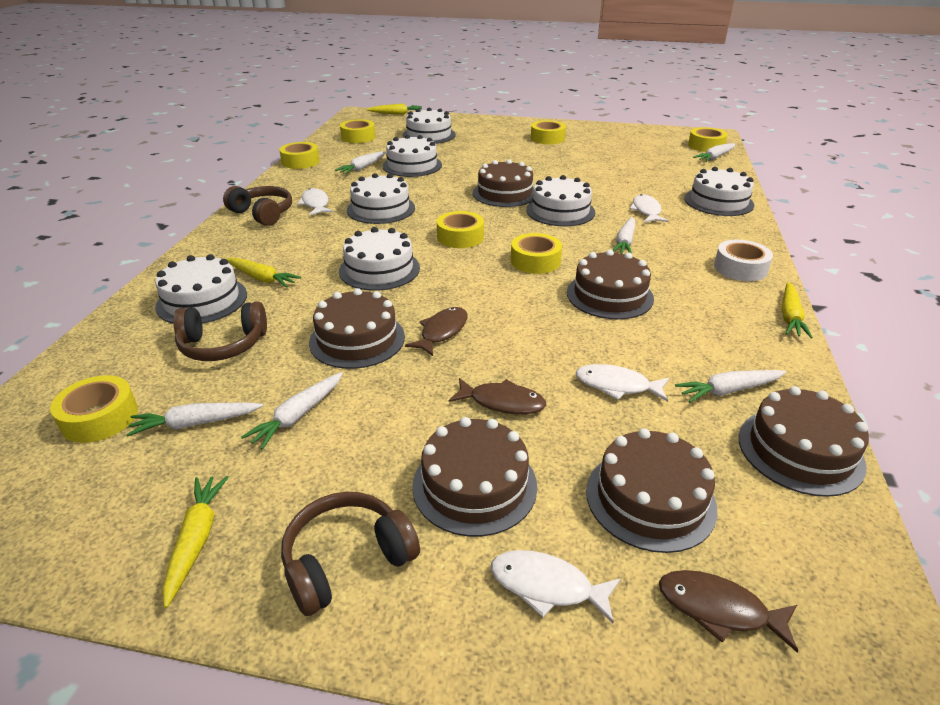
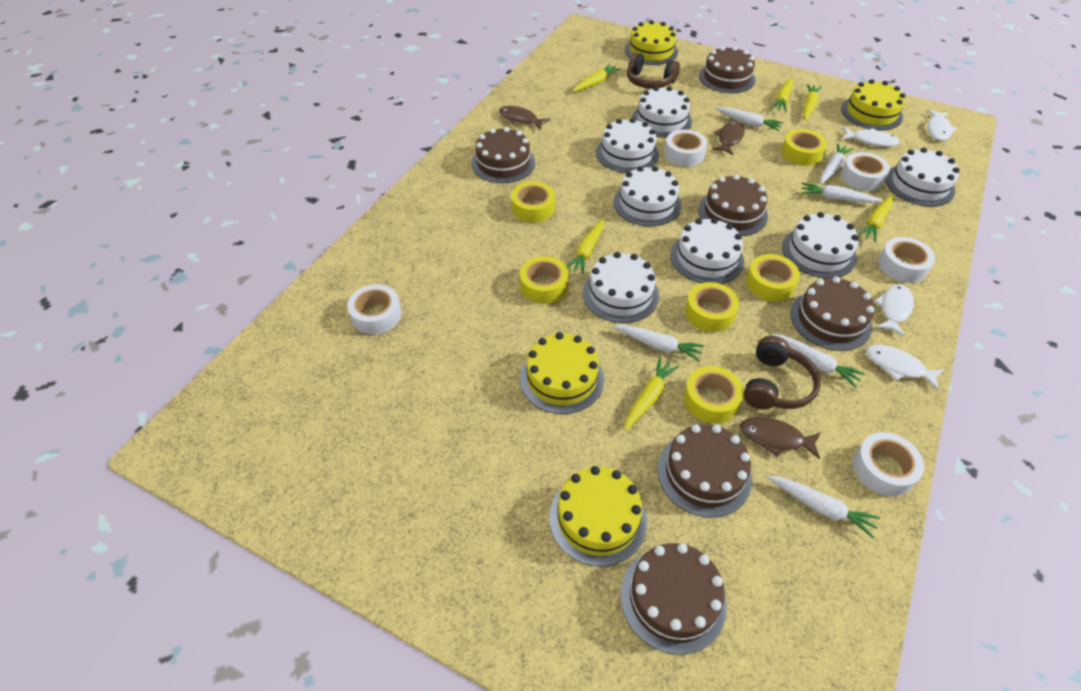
brown headphones: [173,302,267,361] [223,186,292,226] [281,492,420,616] = 3 -> [627,52,680,89] [744,336,821,409] = 2
white tape: [714,240,773,281] = 1 -> [347,284,402,334] [664,129,707,166] [841,152,890,191] [853,432,924,496] [878,237,935,283] = 5
yellow cake: none = 0 -> [520,332,604,414] [549,466,647,567] [625,20,678,65] [841,79,906,130] = 4
yellow carrot: [163,476,229,608] [226,258,301,288] [366,104,422,114] [782,282,813,338] = 4 -> [567,219,604,274] [573,64,621,92] [624,357,679,431] [771,77,793,112] [803,84,822,121] [858,195,893,242] = 6
yellow tape: [50,375,138,443] [279,142,320,169] [340,119,376,143] [437,211,484,248] [511,233,562,274] [531,120,566,144] [688,127,728,152] = 7 -> [511,181,555,223] [520,256,568,304] [684,366,744,424] [685,282,739,332] [746,254,800,301] [781,129,827,166] = 6

